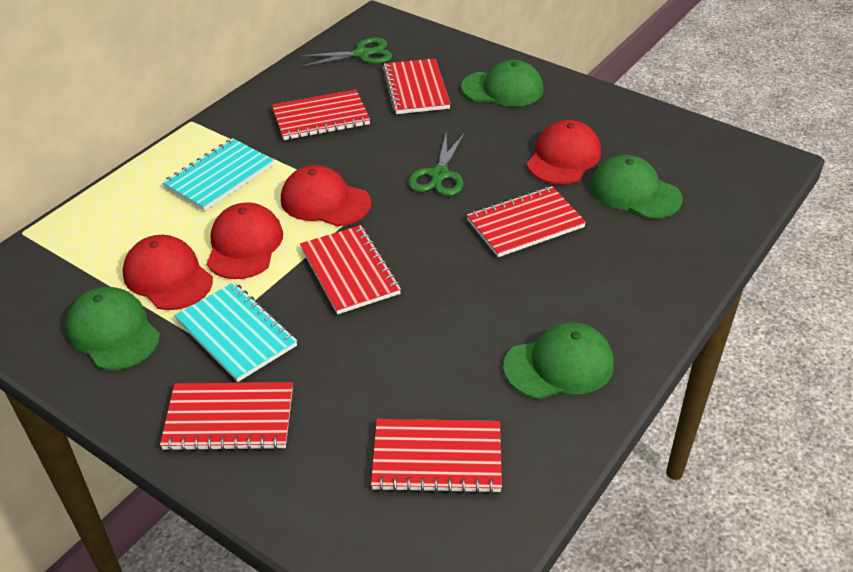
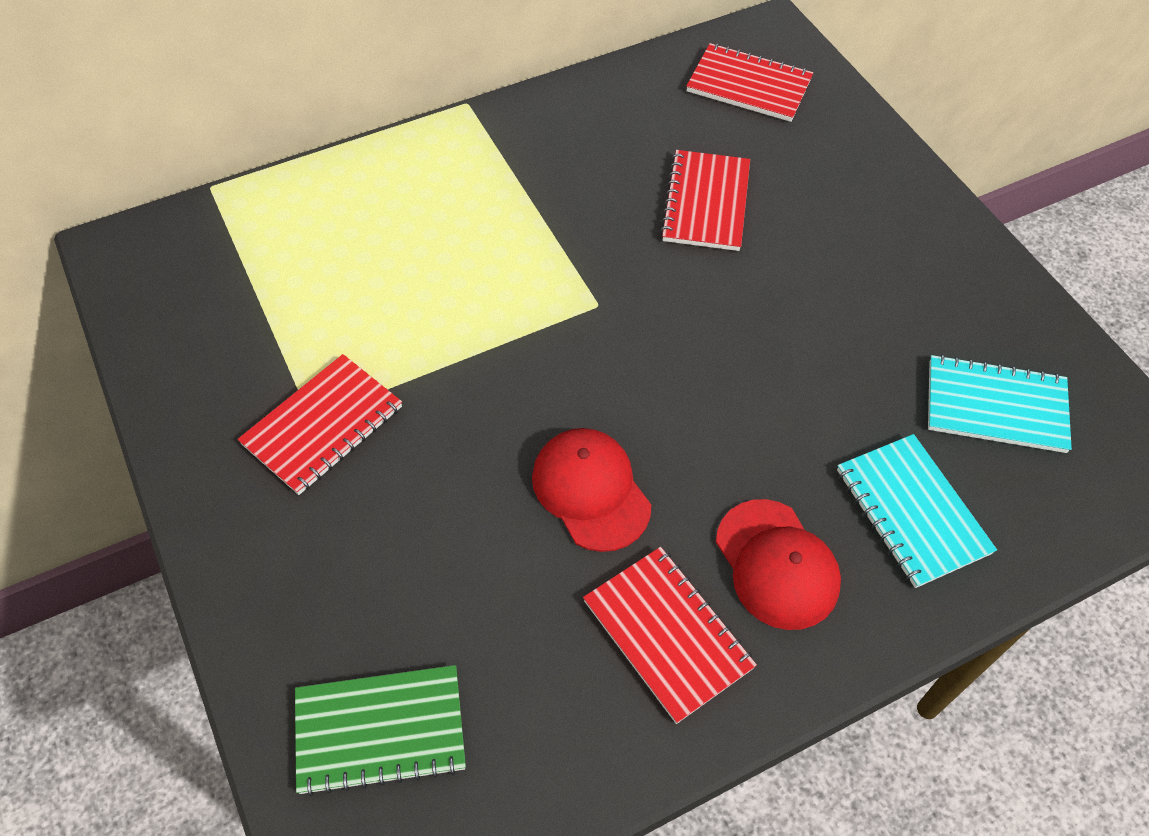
green cap: [65,287,160,370] [461,60,544,107] [503,322,614,399] [591,155,683,219] = 4 -> none = 0
green notebook: none = 0 -> [295,665,466,797] = 1
green scissors: [300,38,392,66] [409,132,465,196] = 2 -> none = 0
red cap: [123,235,213,310] [207,202,283,279] [281,165,371,226] [527,120,601,184] = 4 -> [532,428,651,552] [716,499,841,630] = 2
red notebook: [160,382,293,451] [272,90,370,140] [300,225,401,314] [371,419,502,494] [383,58,451,114] [467,186,586,257] = 6 -> [238,354,402,495] [583,547,757,724] [660,150,750,251] [686,43,813,122] = 4

